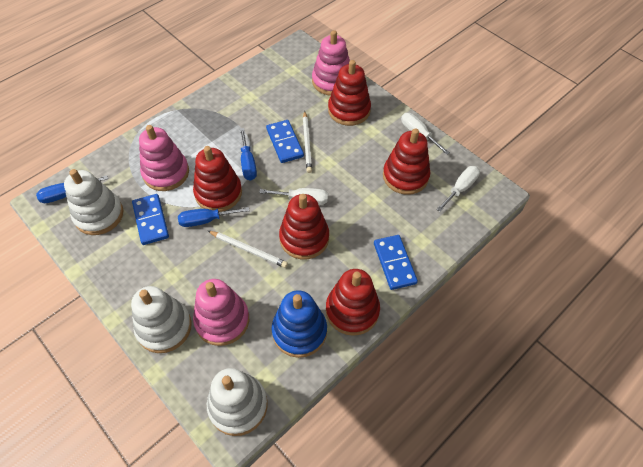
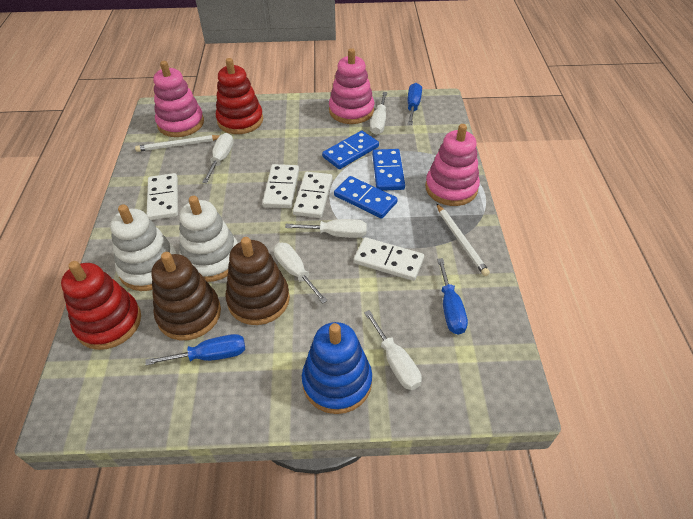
brown stacking toy: none = 0 -> [151,252,221,340] [226,237,290,325] = 2
red stacking toy: [193,146,242,212] [279,194,329,259] [326,269,380,336] [328,60,371,126] [383,128,430,195] = 5 -> [61,261,141,350] [216,58,263,134] = 2
white domino: none = 0 -> [147,173,178,220] [262,164,299,208] [293,172,333,218] [354,237,424,281] = 4
white screwdriver: [259,188,328,205] [401,113,450,155] [436,166,480,212] = 3 -> [202,133,234,183] [274,242,328,304] [285,219,367,238] [364,310,422,390] [370,92,387,135] = 5
white stacking toy: [64,169,123,235] [131,286,192,353] [207,368,267,436] = 3 -> [110,204,177,291] [179,196,238,282] = 2

